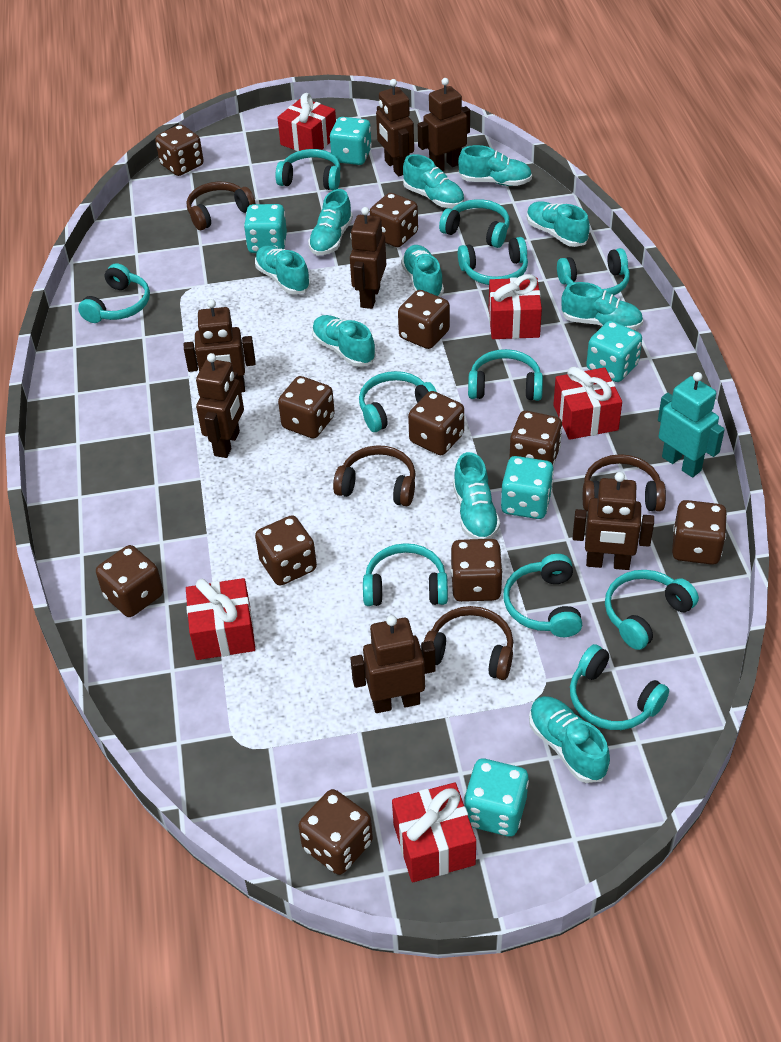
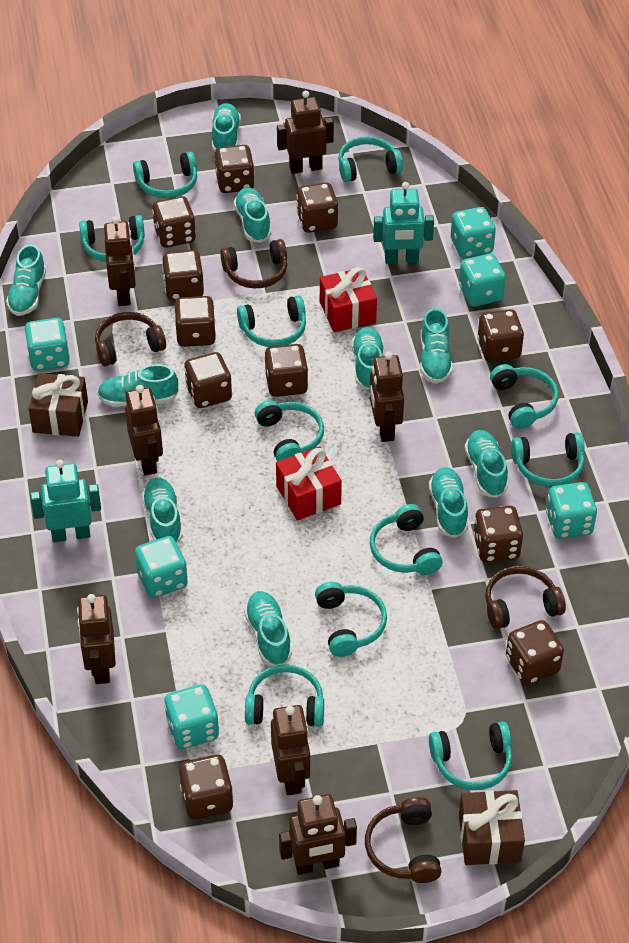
brown gift: none = 0 -> [29,373,88,437] [459,790,525,865] = 2
red gift: [186,578,256,660] [277,93,336,151] [392,782,476,882] [489,274,542,339] [553,367,622,440] = 5 -> [276,446,342,521] [320,267,377,332] = 2
turquoise dice: [244,204,287,253] [330,117,372,165] [464,759,529,836] [501,456,554,519] [586,321,642,382] = 5 -> [25,318,70,371] [135,536,188,598] [164,684,219,749] [451,207,496,258] [459,254,506,307] [546,482,597,539] = 6
turquoise robot: [658,372,725,478] = 1 -> [30,460,101,542] [373,182,434,264] = 2

